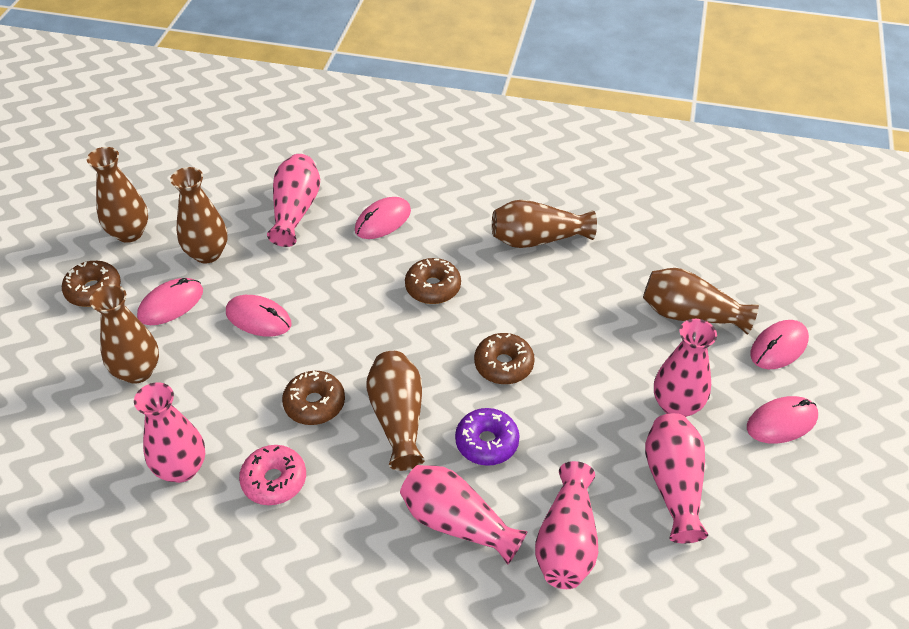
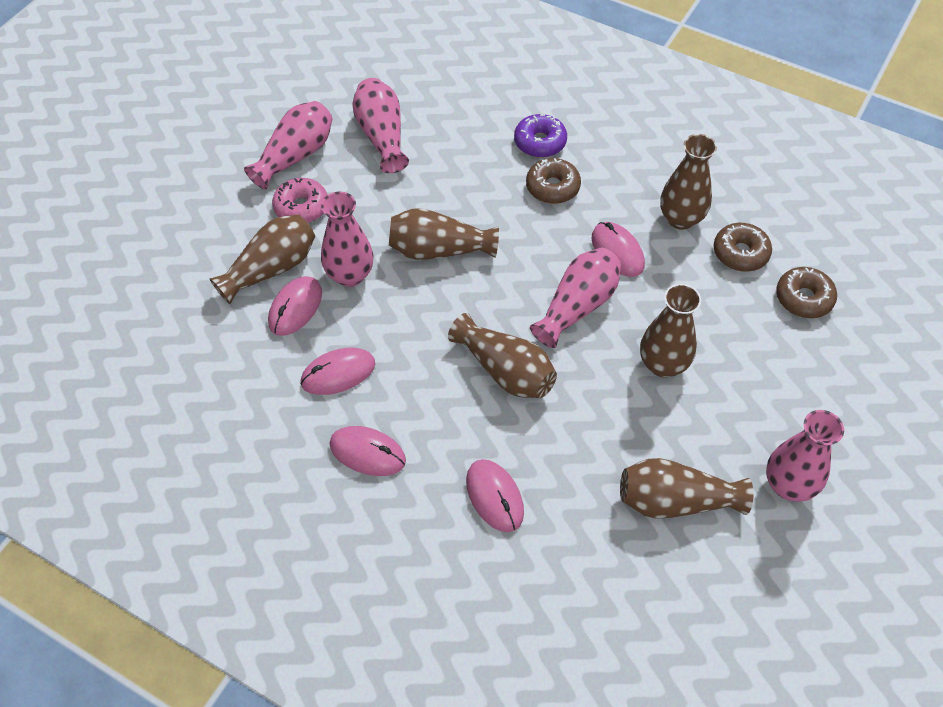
brown donut: [62,261,121,307] [282,371,345,425] [405,258,461,304] [474,333,535,384] = 4 -> [526,158,581,204] [714,223,772,272] [776,267,837,318] = 3
pink vase: [134,382,205,483] [267,154,320,247] [400,465,528,565] [535,461,598,589] [645,413,708,543] [654,319,717,417] = 6 -> [244,101,332,190] [321,192,373,287] [352,78,409,173] [530,248,621,348] [766,410,844,502] = 5

